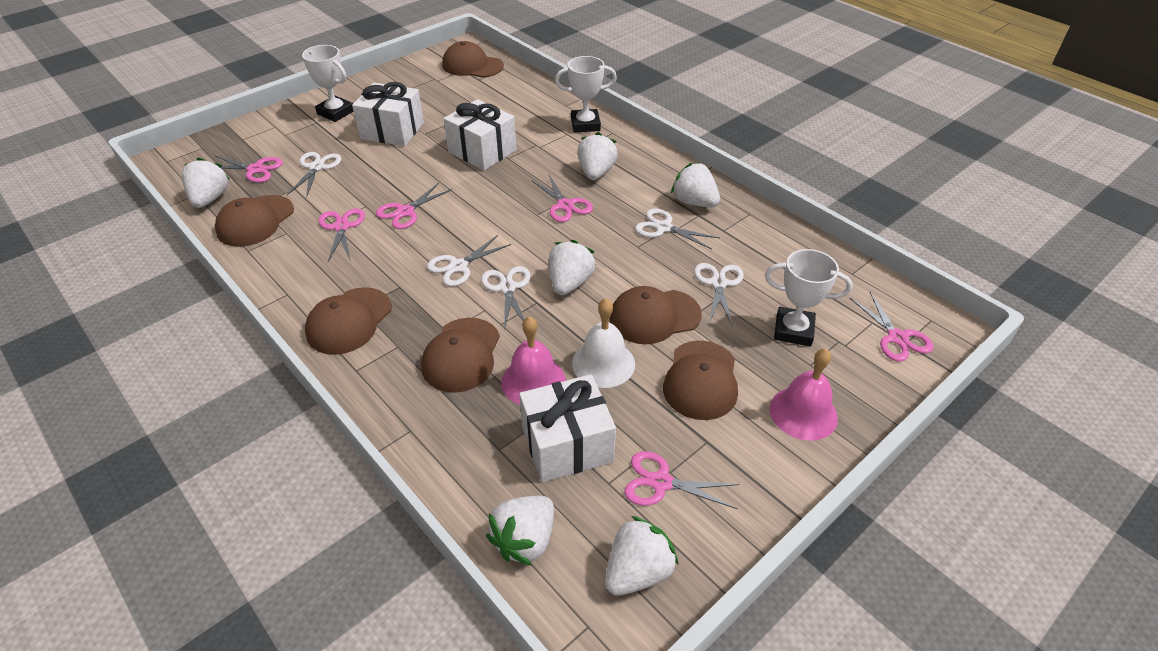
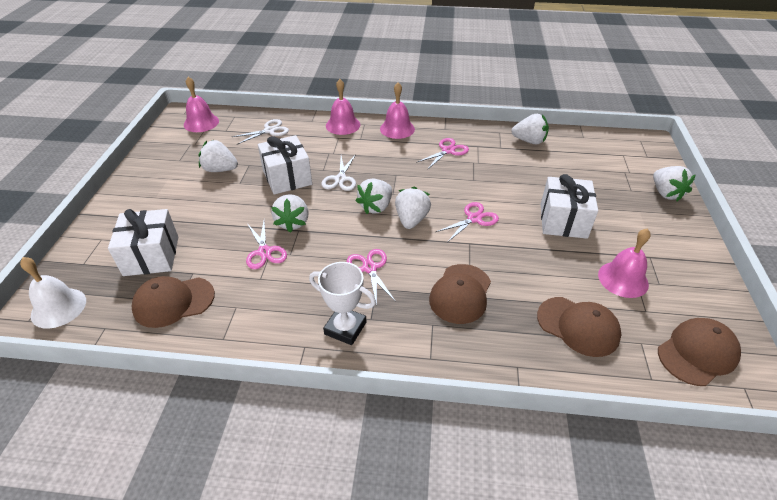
brown cap: [215,195,294,247] [305,287,392,355] [421,318,500,393] [442,41,504,78] [609,286,702,344] [663,341,738,420] = 6 -> [131,276,215,328] [429,264,491,324] [537,297,621,357] [658,318,741,386] = 4
pink bell: [501,316,566,405] [770,348,838,441] = 2 -> [184,77,219,132] [326,79,360,135] [380,83,415,139] [598,228,651,298] = 4
pink scissors: [216,156,283,183] [319,208,365,262] [376,183,452,229] [531,175,593,222] [624,451,740,509] [850,292,933,362] = 6 -> [246,221,287,269] [347,249,396,306] [416,138,469,170] [436,202,499,242] = 4
white scissors: [287,152,341,198] [427,235,511,287] [481,266,531,330] [635,208,720,249] [694,263,744,326] = 5 -> [232,119,289,144] [321,156,356,191] = 2
white trophy: [302,45,354,122] [555,56,617,133] [765,249,853,347] = 3 -> [309,262,376,345] = 1

